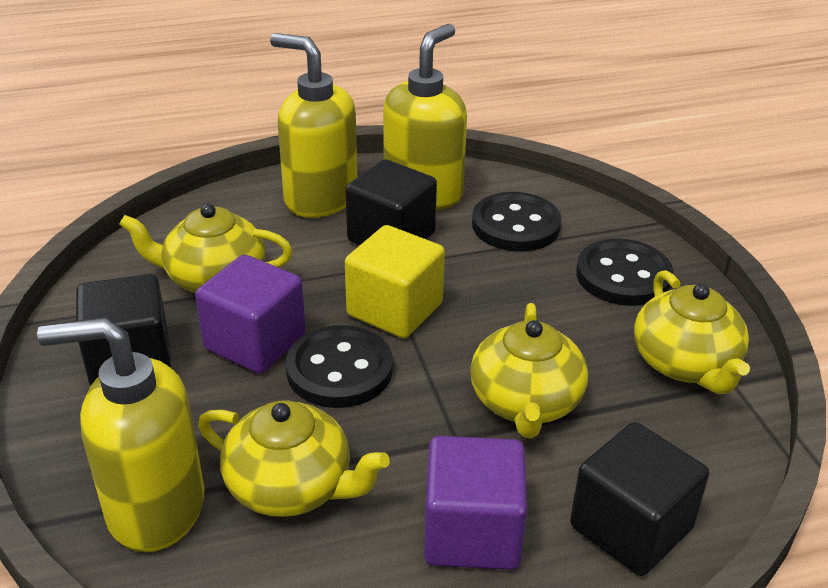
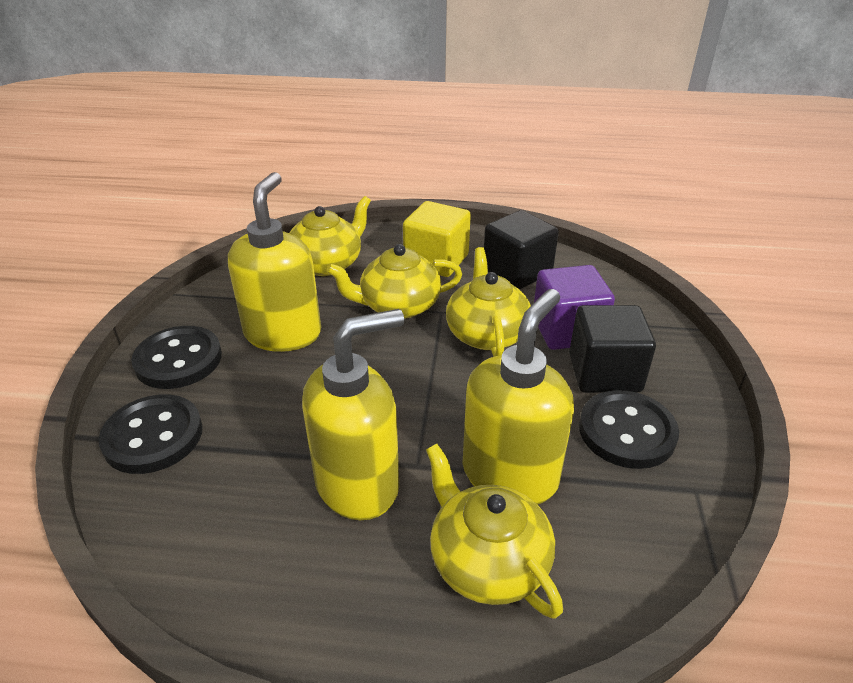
black cube: [76,274,171,386] [345,159,437,245] [570,422,709,576] = 3 -> [484,210,559,290] [569,305,656,393] = 2
purple cube: [195,255,306,374] [424,436,527,570] = 2 -> [534,265,615,350] = 1

